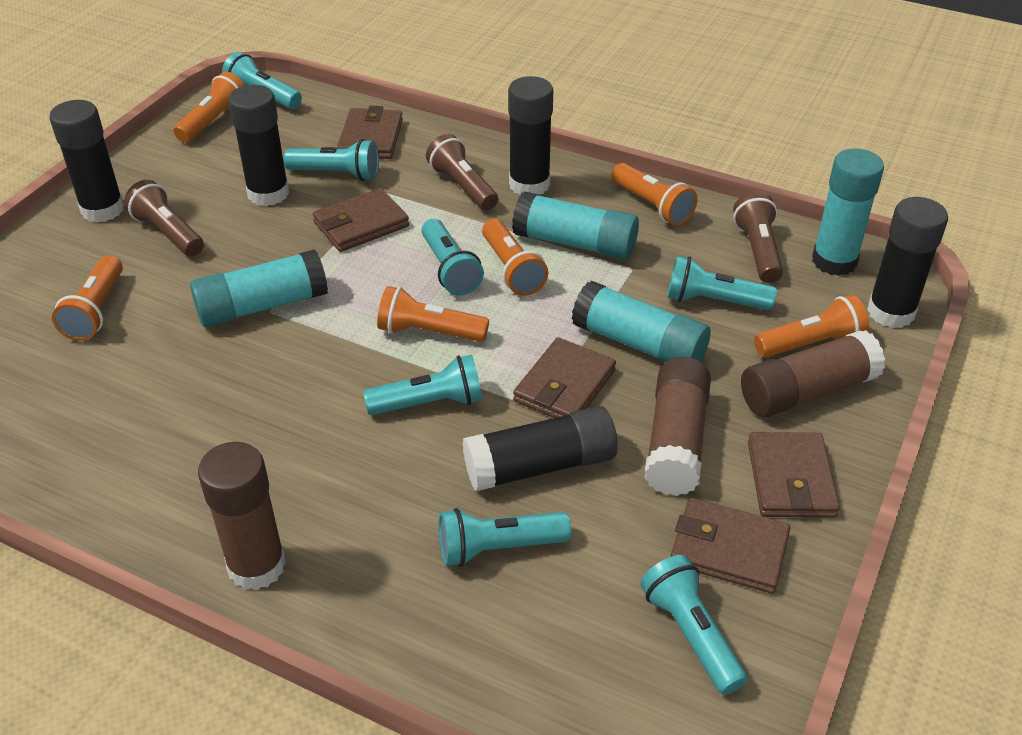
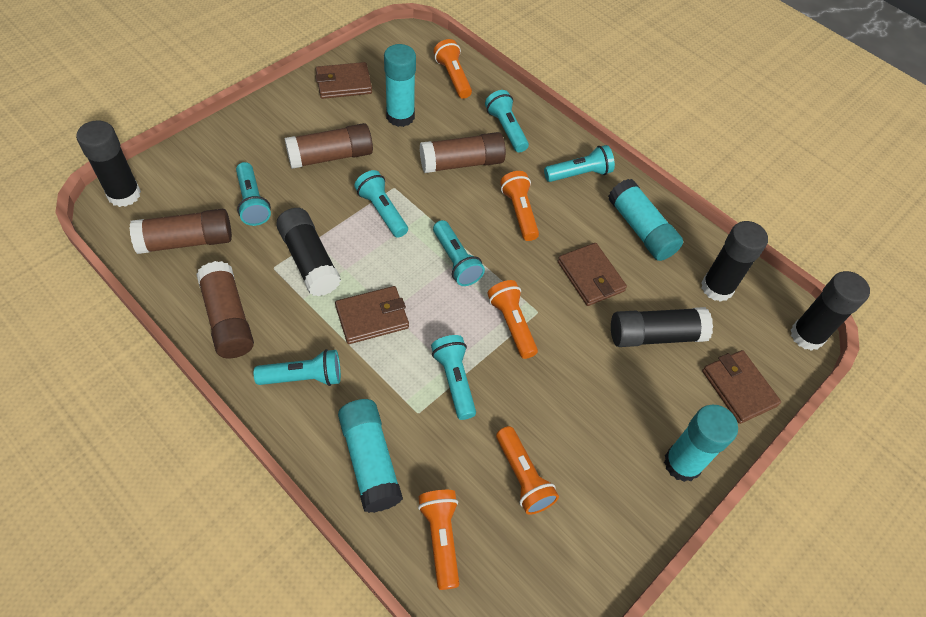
brown flashlight: [124,180,204,256] [426,134,498,211] [733,192,783,283] = 3 -> none = 0
brown glue stick: [198,442,286,590] [645,357,711,496] [741,330,885,417] = 3 -> [129,209,232,254] [196,261,254,358] [284,123,373,169] [420,132,506,173] = 4
brown wallet: [313,188,409,252] [337,106,403,159] [513,337,616,418] [671,498,790,594] [748,432,840,518] = 5 -> [315,62,372,99] [335,286,409,344] [558,243,627,306] [702,350,781,424] = 4
orange flashlight: [52,255,123,341] [173,72,245,143] [377,286,489,342] [482,219,549,296] [611,163,697,226] [754,295,869,358] = 6 -> [418,490,459,590] [433,39,472,99] [487,280,538,359] [496,426,559,515] [500,171,539,241] = 5

